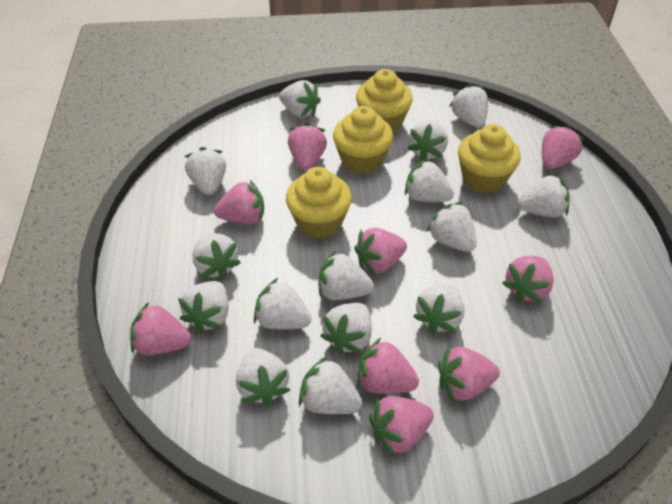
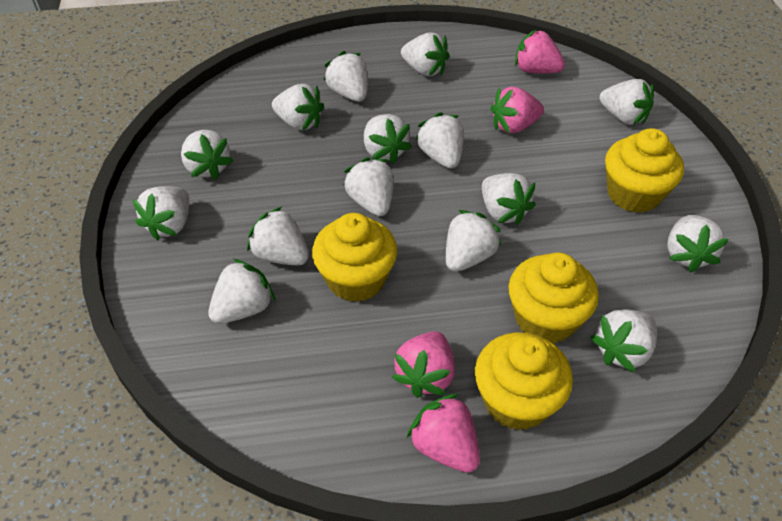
pink strawberry: [130,302,191,355] [214,180,264,224] [288,123,327,170] [354,228,407,275] [357,338,419,394] [369,396,434,457] [438,346,500,402] [502,256,554,303] [542,125,584,169] = 9 -> [392,331,455,398] [407,394,480,473] [490,87,544,134] [515,29,565,74] = 4

